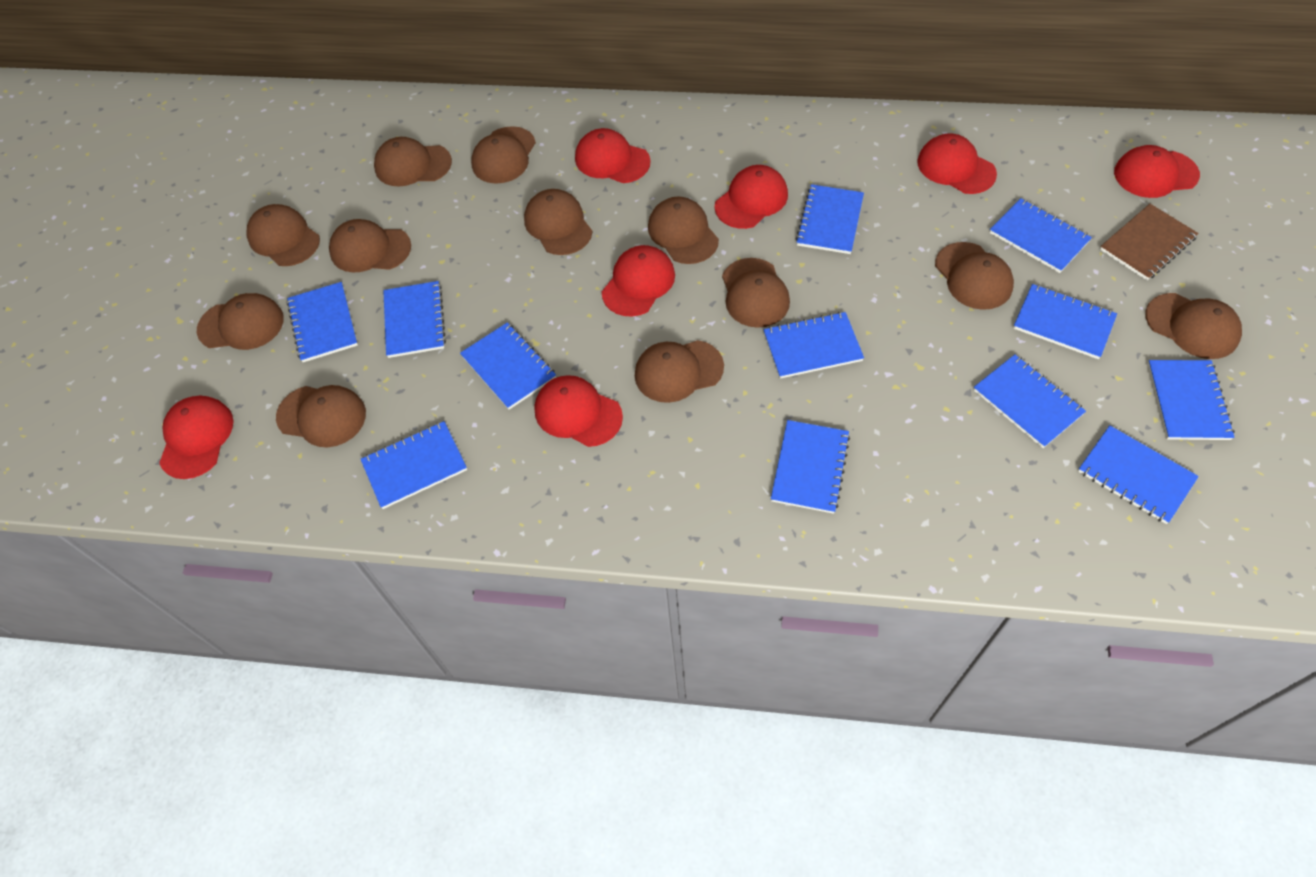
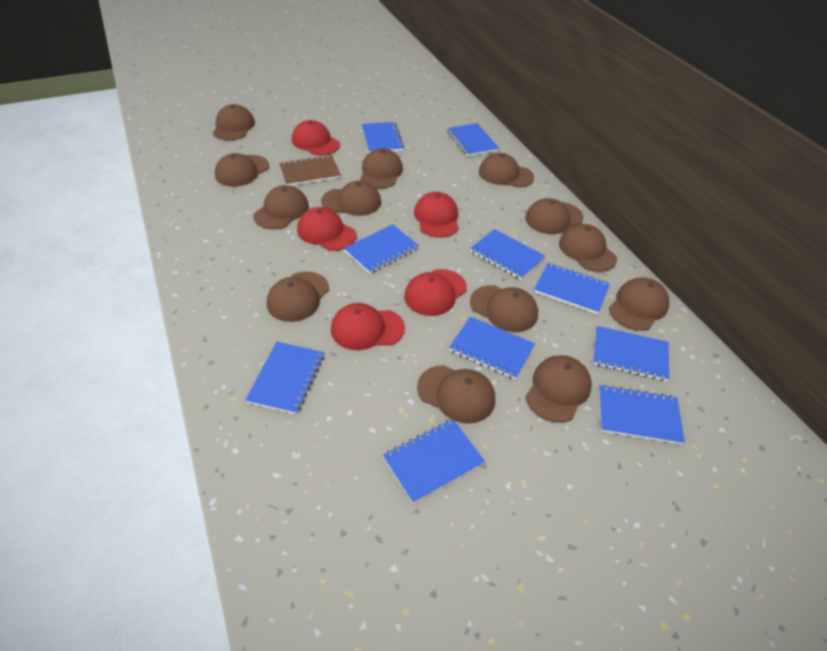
blue notebook: [287,282,358,362] [361,421,467,509] [383,281,446,358] [460,322,556,410] [763,312,864,379] [771,420,850,514] [795,184,864,254] [974,354,1086,448] [989,198,1092,273] [1013,284,1117,359] [1078,426,1199,524] [1148,360,1235,440] = 12 -> [245,342,324,415] [344,224,419,274] [362,122,404,153] [383,419,485,504] [447,123,499,156] [449,316,535,380] [470,229,545,280] [534,263,610,314] [593,326,669,381] [599,385,685,445] = 10
brown cap: [197,293,284,350] [246,204,320,266] [276,385,366,447] [329,219,411,272] [374,137,452,187] [471,126,536,184] [524,189,592,255] [635,340,724,403] [648,197,719,264] [722,258,790,328] [935,242,1014,310] [1145,293,1242,359] = 12 -> [213,104,255,140] [215,153,269,187] [253,185,309,229] [267,272,329,322] [321,181,381,216] [360,148,403,189] [417,365,495,424] [470,285,538,332] [479,153,534,188] [525,198,583,234] [526,355,592,423] [559,224,617,272] [609,277,669,331] = 13
red cap: [159,396,233,479] [534,375,623,447] [575,128,651,183] [602,245,675,317] [715,165,788,229] [917,134,997,194] [1114,145,1200,198] = 7 -> [292,120,340,156] [297,207,356,251] [331,303,405,350] [404,269,467,316] [414,192,459,238] = 5

